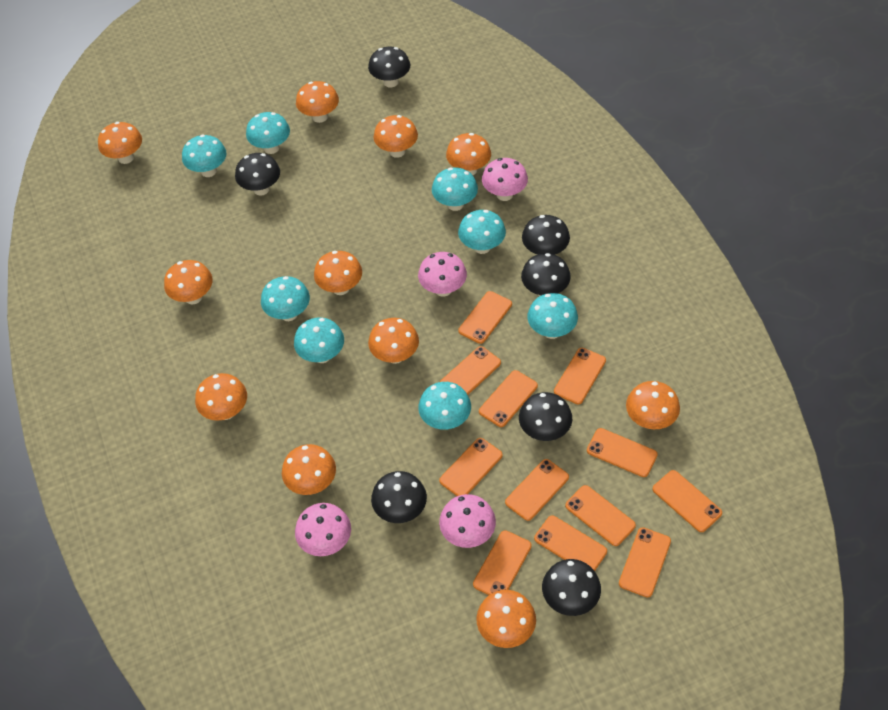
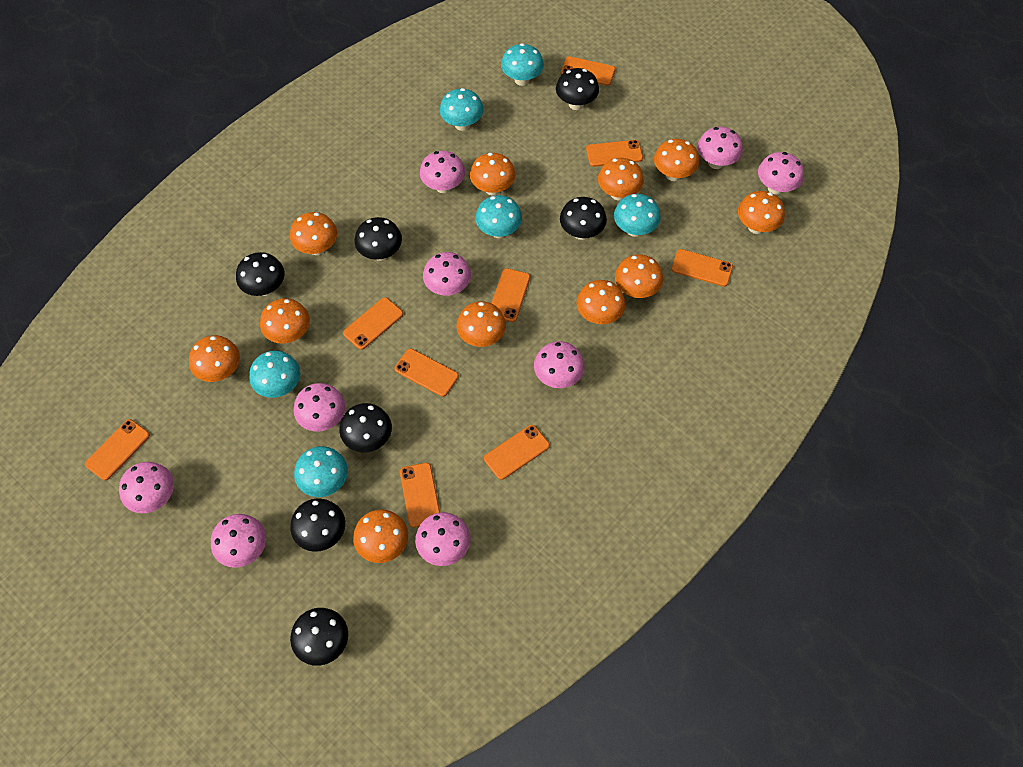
orange phone: [439,438,503,496] [440,346,501,395] [458,291,512,344] [473,530,532,595] [479,370,538,427] [505,459,569,521] [534,515,607,571] [554,348,606,404] [565,485,636,546] [587,428,658,477] [619,527,671,598] [652,470,722,532] = 12 -> [85,419,150,481] [343,297,403,350] [395,349,459,397] [400,463,440,527] [484,425,550,480] [491,268,530,322] [561,56,616,86] [586,140,643,167] [671,249,733,287] = 9
pink mushroom: [295,503,351,556] [418,252,467,297] [439,494,496,548] [482,158,528,201] = 4 -> [119,462,174,513] [211,514,266,568] [293,383,346,431] [415,512,470,566] [420,151,465,193] [423,252,471,296] [534,341,585,388] [698,127,743,169] [758,152,804,195] = 9
turquoise mushroom: [182,135,227,177] [246,112,290,154] [261,276,310,321] [294,317,344,363] [418,382,471,430] [432,167,478,211] [458,210,506,254] [527,293,578,339] = 8 -> [249,350,300,398] [294,446,348,497] [440,88,484,131] [475,195,522,238] [501,43,544,86] [614,194,661,237] = 6

